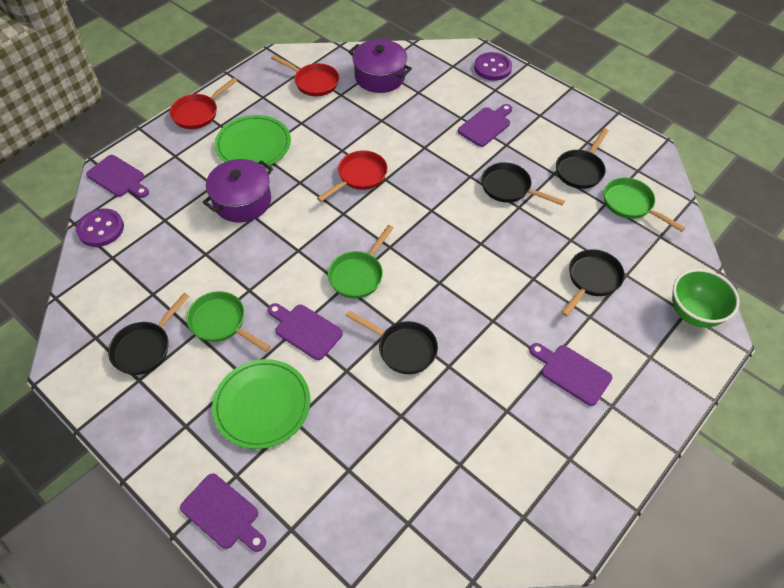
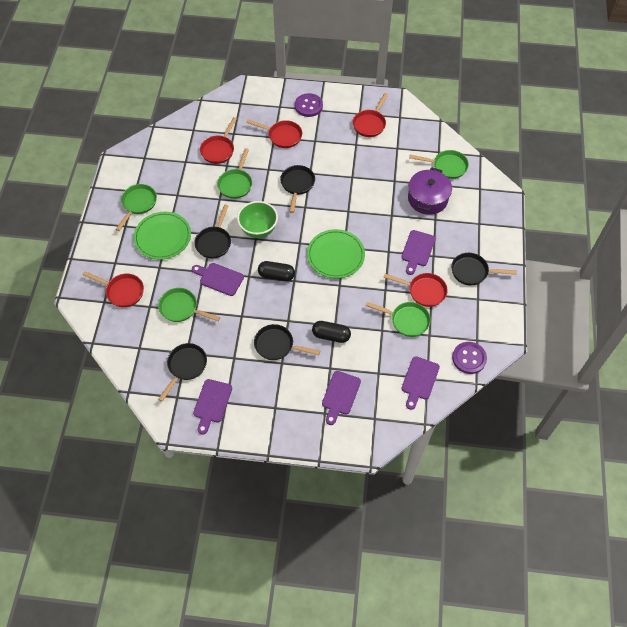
black capsule: none = 0 -> [258,261,295,281] [312,321,351,343] = 2
green pan: [187,291,271,352] [328,225,393,298] [604,178,685,232] = 3 -> [116,184,157,231] [158,288,220,322] [217,148,252,199] [366,302,431,337] [409,150,469,179] = 5
purple pot: [203,159,273,223] [349,39,412,93] = 2 -> [408,167,452,215] = 1
red pan: [170,78,238,129] [271,55,339,96] [317,150,388,202] = 3 -> [83,271,144,307] [200,117,237,164] [246,119,302,148] [353,93,388,137] [383,273,447,307] = 5

